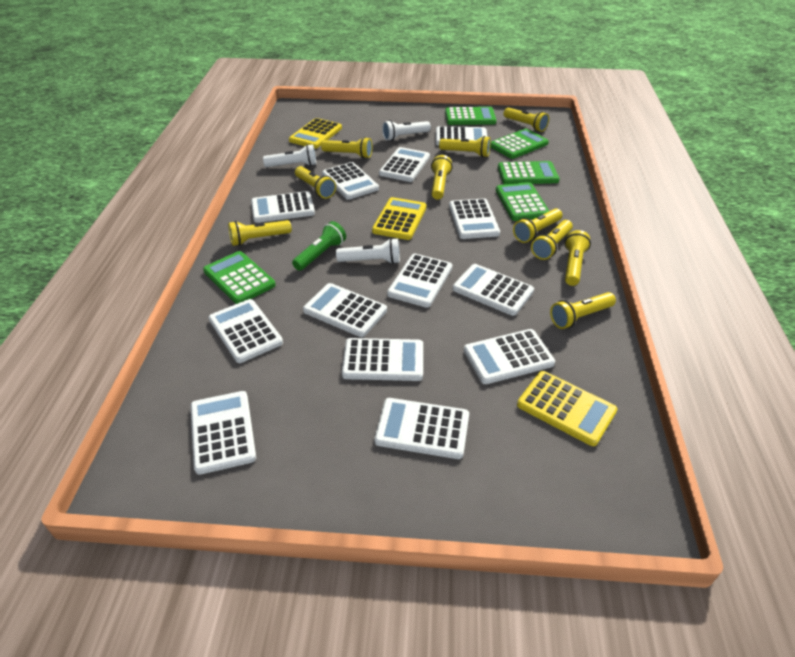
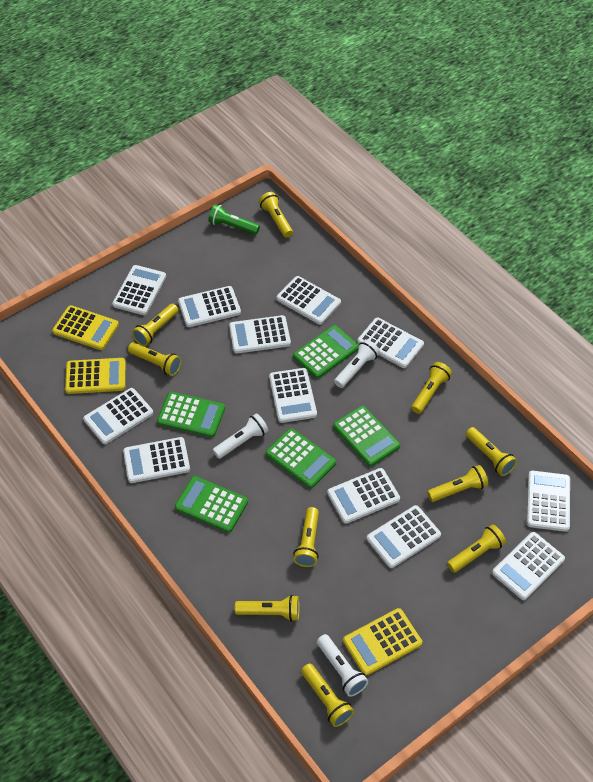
white calculator: [190,391,256,475] [208,299,283,363] [251,191,315,223] [303,283,387,337] [322,162,379,200] [342,338,423,381] [374,398,469,459] [379,147,430,182] [387,254,452,308] [436,126,487,145] [449,198,500,239] [453,264,534,316] [464,329,555,384] = 13 -> [83,388,153,444] [112,265,166,315] [123,437,190,483] [178,286,241,327] [229,315,291,354] [269,368,317,423] [277,276,341,325] [327,468,400,524] [357,318,424,368] [367,505,441,568] [492,532,565,600] [527,471,570,532] = 12

